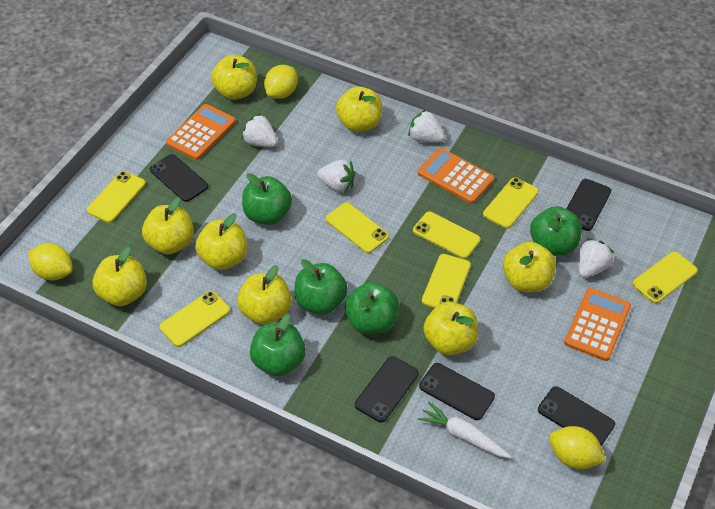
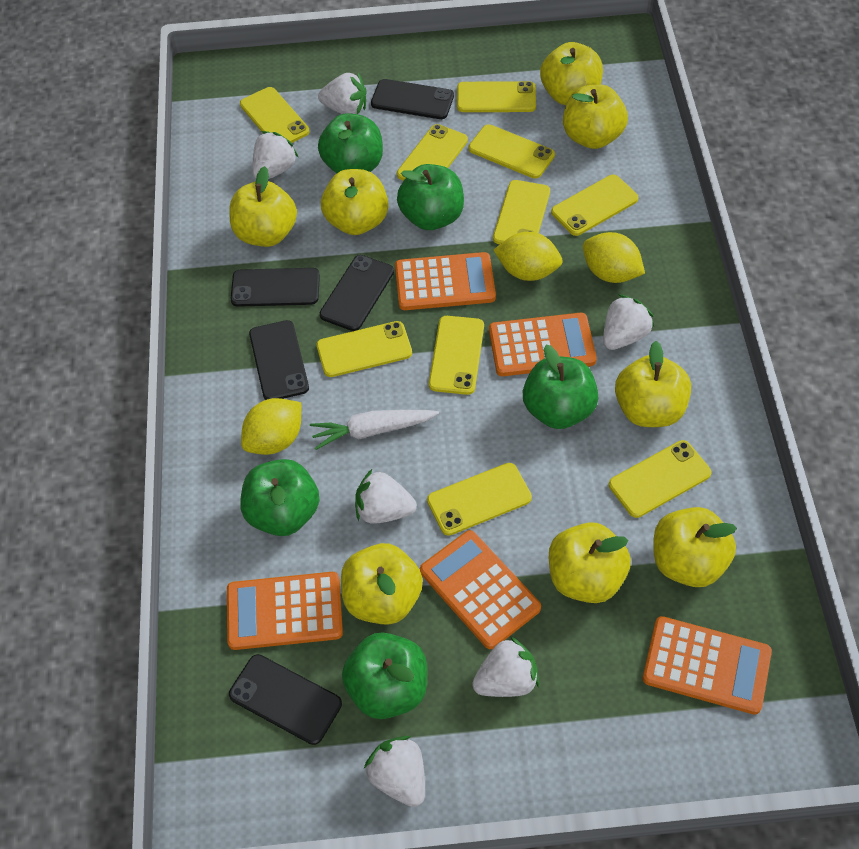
orange calculator: [166,104,236,160] [418,148,494,204] [564,288,631,361] = 3 -> [227,572,343,650] [395,252,496,310] [420,530,541,649] [489,313,597,376] [643,616,772,715] = 5
white strawberry: [241,113,278,147] [317,160,355,193] [408,110,445,143] [578,238,614,278] = 4 -> [253,131,298,179] [318,73,366,114] [355,469,417,524] [364,736,425,807] [472,636,539,697] [603,294,654,350] = 6
yellow phone: [87,171,146,223] [159,291,230,347] [326,202,389,253] [413,211,480,259] [422,254,471,308] [483,177,539,229] [632,251,698,304] = 7 -> [240,87,310,143] [317,321,412,377] [397,124,468,181] [427,463,532,536] [429,316,484,395] [457,81,536,112] [469,124,555,179] [493,180,550,244] [551,175,639,236] [609,440,711,518] = 10

